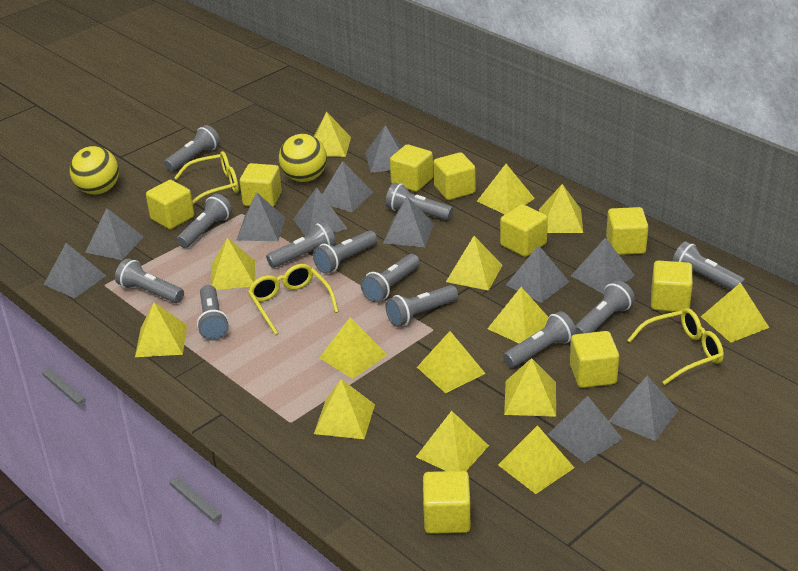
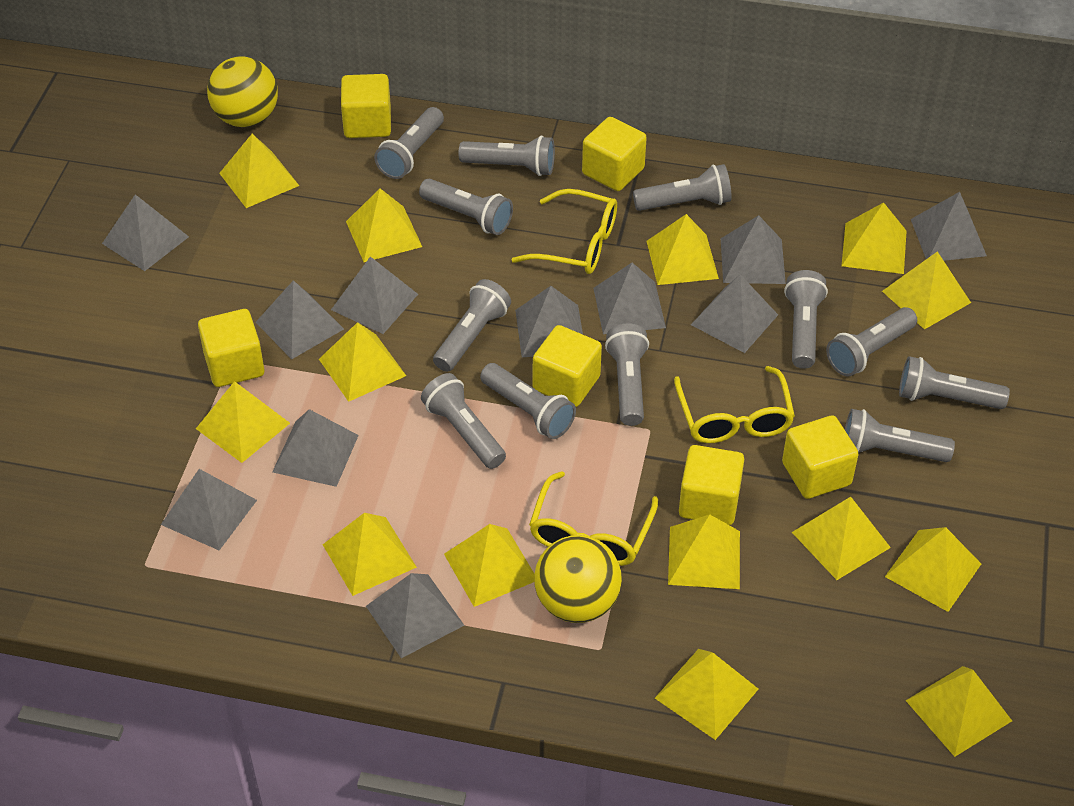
yellow cube: [146,180,194,229] [240,163,282,207] [390,144,433,192] [423,471,471,534] [433,152,476,200] [500,204,548,257] [570,331,619,388] [606,207,649,255] [651,260,693,312] = 9 -> [198,309,264,387] [341,74,391,138] [533,325,602,407] [582,117,647,191] [679,445,744,525] [782,415,859,499] = 6

